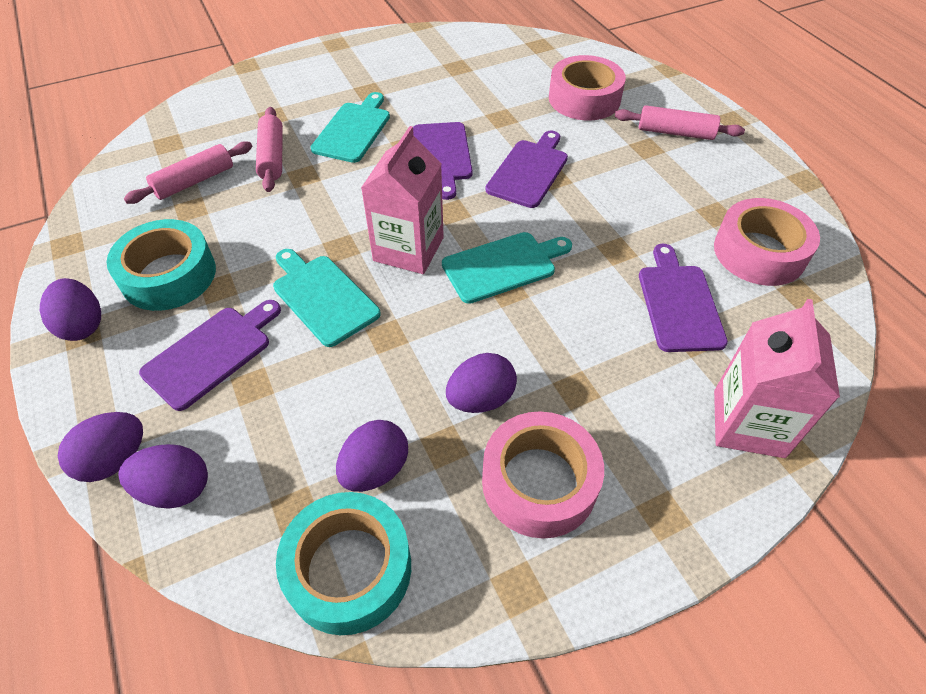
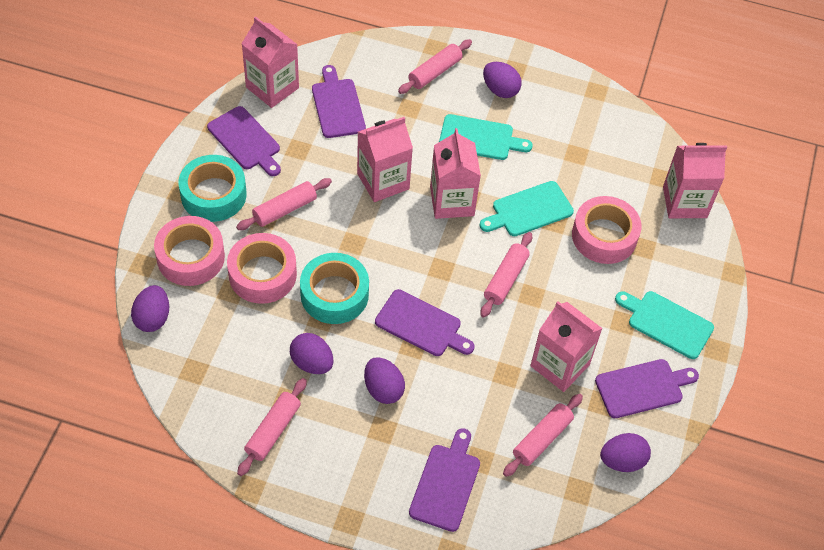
pink carton: [361,126,444,274] [714,299,840,458] = 2 -> [241,16,299,108] [357,117,413,202] [430,128,481,219] [530,301,603,392] [663,143,727,218] = 5
pink rolling pin: [124,141,252,204] [256,107,283,192] [615,105,745,140] = 3 -> [236,178,332,230] [237,378,307,476] [398,39,472,94] [481,232,532,318] [503,394,583,477] = 5
purple cutting board: [139,300,281,411] [413,122,472,200] [486,130,568,208] [639,244,728,352] = 4 -> [207,106,281,176] [312,65,366,138] [375,289,475,356] [409,428,480,532] [595,359,699,418] = 5

